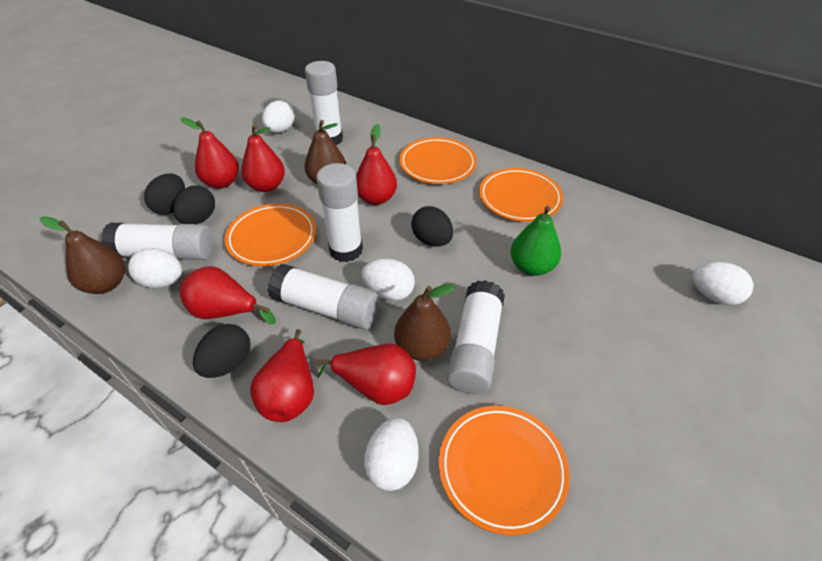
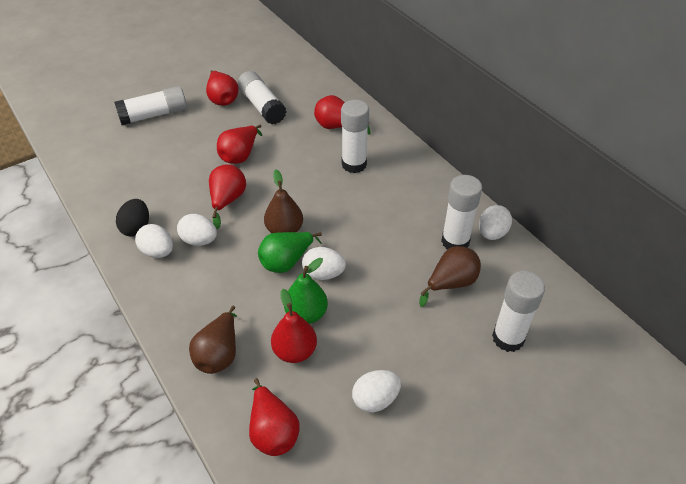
black egg: [144,173,185,214] [173,185,215,224] [193,324,250,378] [411,206,453,247] = 4 -> [116,199,149,237] = 1
green pear: [511,206,561,276] = 1 -> [258,232,322,273] [284,258,328,324] = 2
orange plate: [225,203,316,266] [399,137,477,184] [439,406,570,535] [479,168,563,222] = 4 -> none = 0

